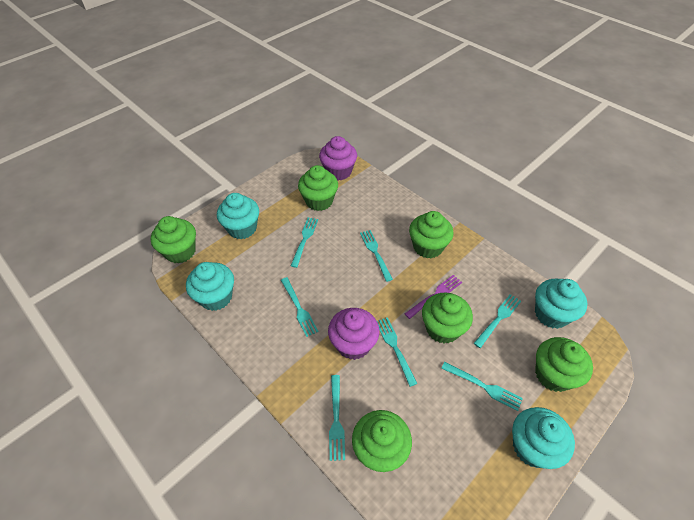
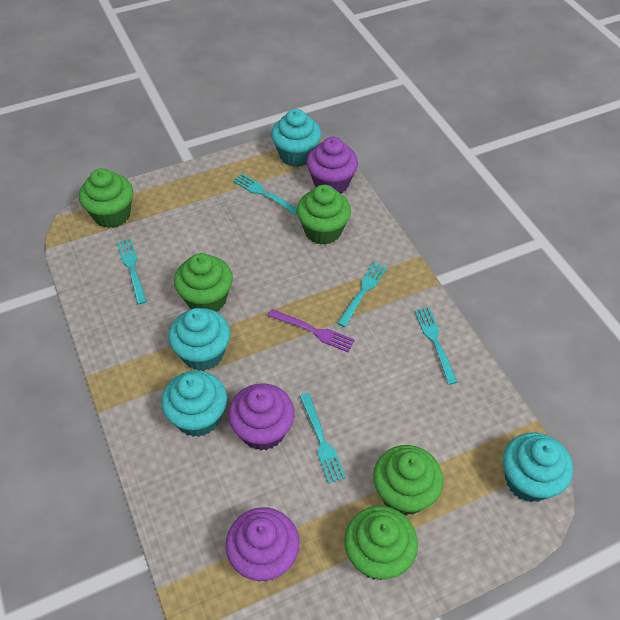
green cupcake: [151,216,196,264] [298,165,338,211] [352,410,412,472] [409,211,454,258] [422,293,473,344] [535,337,593,392] = 6 -> [79,168,133,228] [174,253,233,311] [297,185,351,245] [344,506,418,580] [373,445,443,516] = 5
purple cupcake: [319,136,357,180] [328,308,380,360] = 2 -> [226,507,299,582] [228,383,295,451] [307,137,358,193] = 3
turquoise fork: [281,277,318,337] [291,217,318,268] [329,375,345,461] [360,230,393,282] [377,317,418,387] [441,362,523,411] [474,294,521,348] = 7 -> [117,239,147,305] [233,173,297,215] [300,393,346,484] [337,262,387,327] [415,307,457,385] = 5

